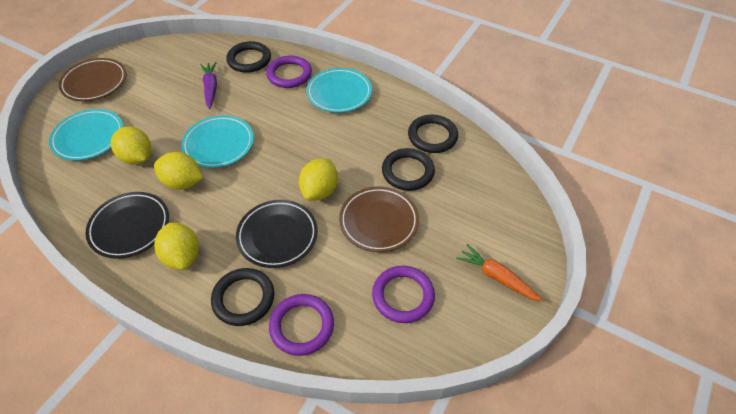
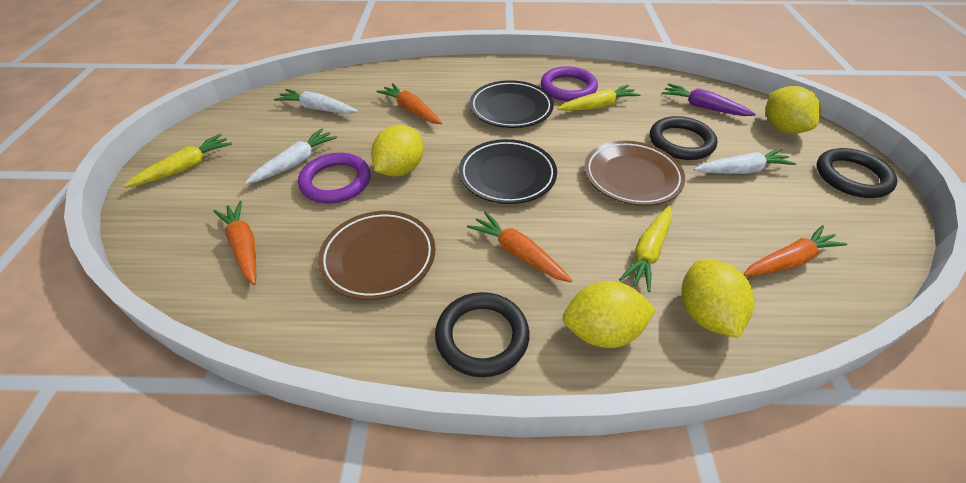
black ring: [211,268,274,326] [226,41,271,73] [382,148,435,191] [408,115,458,153] = 4 -> [435,292,530,377] [650,116,717,160] [817,148,898,198] = 3
orange carrot: [456,244,543,301] = 1 -> [213,201,256,285] [376,83,442,124] [467,211,572,282] [743,225,847,276] = 4
purple ring: [266,55,312,88] [269,294,334,356] [372,266,435,323] = 3 -> [298,153,371,203] [541,66,598,102] = 2
turquoise plate: [49,109,123,161] [181,115,254,168] [306,68,372,113] = 3 -> none = 0
white carrot: none = 0 -> [245,129,337,185] [274,89,358,114] [694,149,796,174] = 3
yellow carrot: none = 0 -> [124,134,232,188] [557,85,640,111] [619,206,672,292] = 3

